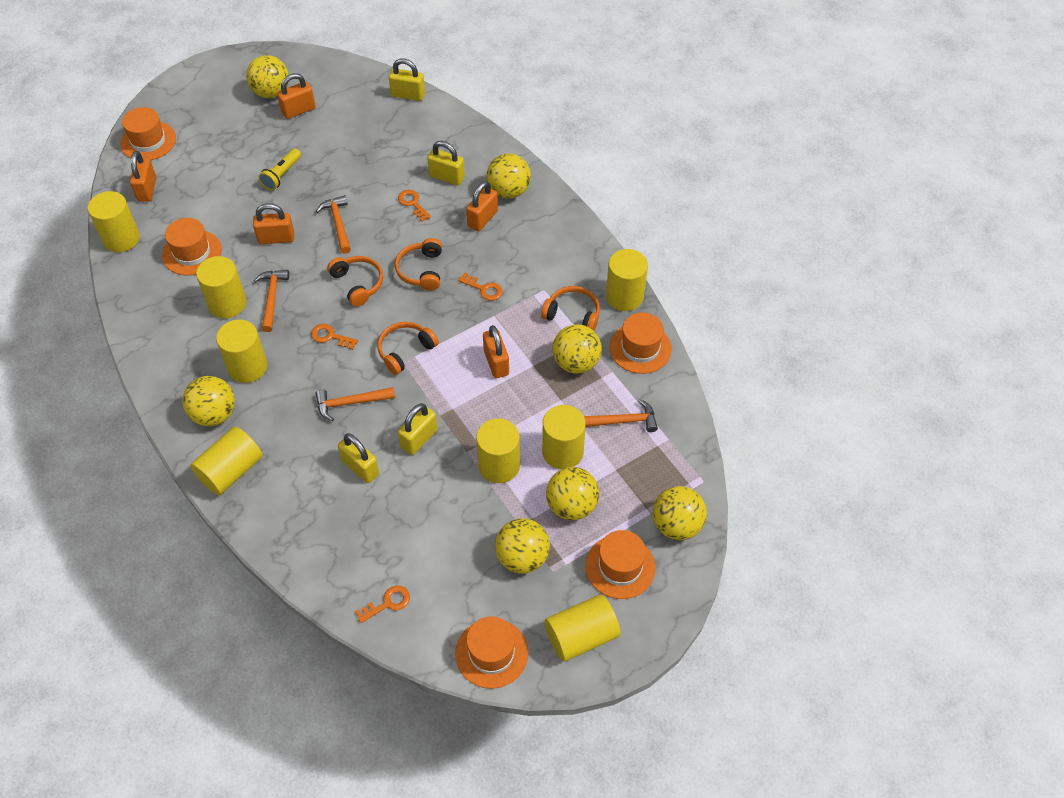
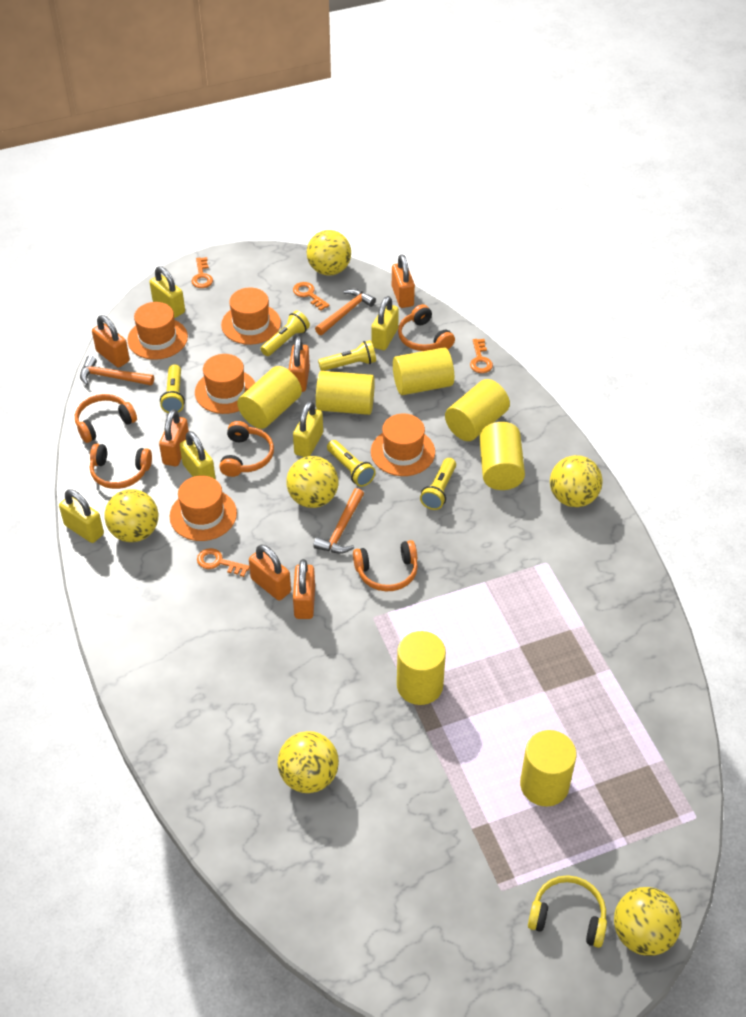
orange hammer: [254,270,289,332] [316,195,351,254] [316,387,395,421] [584,399,658,432] = 4 -> [80,356,154,385] [313,488,364,554] [315,289,376,335] = 3
orange headphones: [327,256,383,306] [377,322,439,375] [395,238,442,291] [541,286,600,331] = 4 -> [75,394,137,443] [90,444,152,489] [219,421,274,477] [353,540,418,591] [398,304,455,351] = 5
orange padlock: [130,151,156,202] [253,203,294,244] [277,73,316,119] [466,181,498,231] [483,325,509,378] = 5 -> [92,315,130,368] [159,409,189,466] [249,545,291,601] [288,337,310,392] [293,559,315,619] [392,254,415,308] = 6
yellow ball: [182,376,235,427] [246,55,289,98] [487,154,531,199] [495,518,550,574] [546,467,599,520] [552,324,602,374] [653,486,707,540] = 7 -> [105,489,158,542] [277,731,339,793] [286,456,338,508] [307,230,351,275] [550,455,602,507] [614,887,681,956] = 6
yellow cylinder: [88,191,140,252] [190,427,262,495] [196,256,247,318] [216,320,268,383] [476,418,520,483] [542,405,586,469] [545,594,620,662] [606,249,648,311] = 8 -> [237,366,302,429] [316,371,375,415] [393,347,454,395] [397,631,446,705] [445,379,510,441] [479,422,525,490] [520,730,577,807] = 7
yellow flashlight: [259,148,301,190] = 1 -> [160,364,185,413] [261,311,310,356] [318,340,376,371] [327,440,376,487] [420,458,456,510] = 5
yellow headphones: none = 0 -> [528,875,607,948] = 1
yellow padlock: [338,433,379,483] [389,59,425,101] [398,403,438,455] [427,141,465,185] = 4 -> [59,489,104,543] [150,266,185,318] [180,431,216,480] [293,401,323,457] [371,296,399,350] = 5

